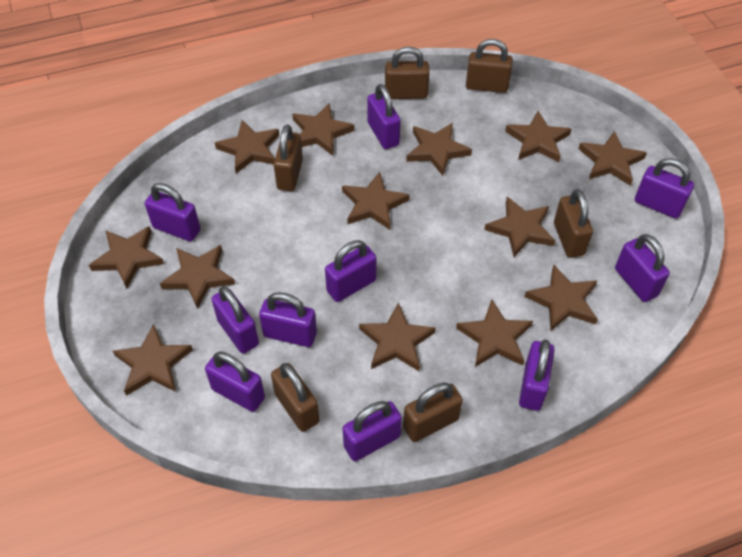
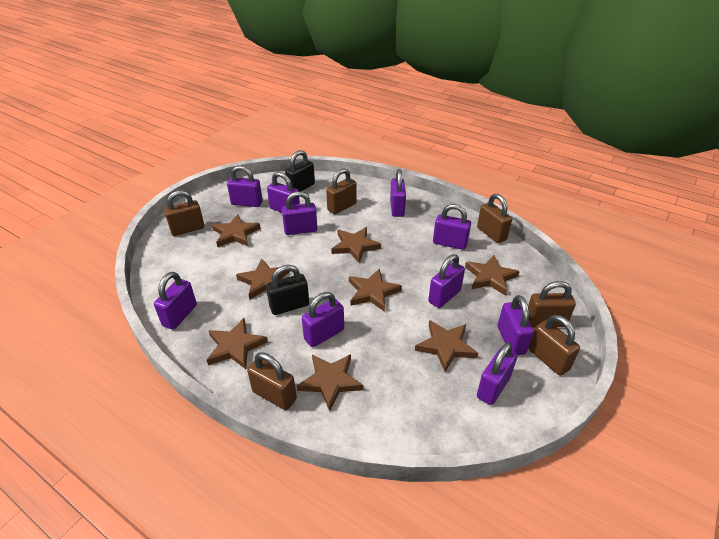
black padlock: none = 0 -> [266,265,309,315] [285,150,315,192] = 2
brown star: [89,226,164,289] [113,324,193,396] [160,245,235,309] [215,120,279,174] [292,104,355,156] [342,172,410,230] [359,302,436,371] [406,123,472,176] [456,300,533,367] [484,197,556,257] [505,111,571,162] [524,265,598,331] [578,131,647,186] = 13 -> [207,318,268,369] [212,214,261,247] [236,258,290,300] [297,354,364,411] [331,227,381,263] [349,269,402,312] [415,320,478,372] [465,255,520,296] = 8

